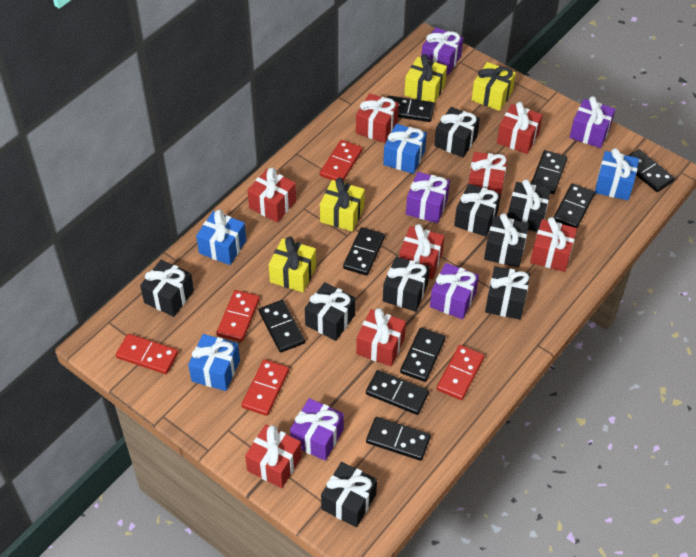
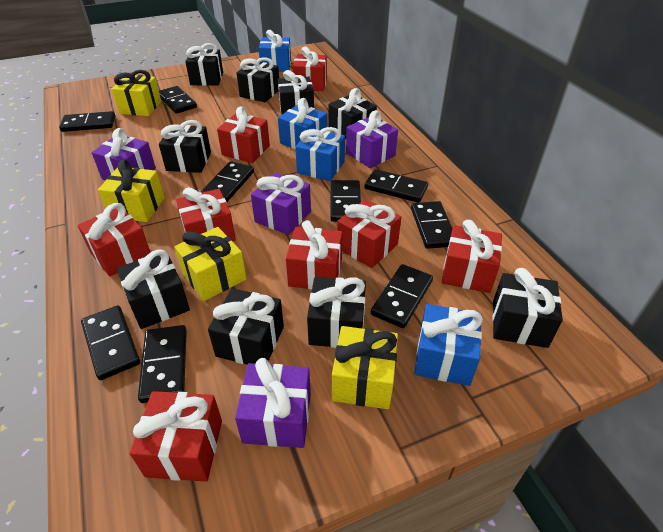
purple gift: [290,398,344,461] [406,172,450,223] [421,27,463,75] [430,263,479,319] [569,96,615,148] = 5 -> [92,128,156,180] [235,358,311,448] [251,173,311,235] [346,110,398,168] = 4
red domino: [116,334,178,374] [216,290,260,342] [241,359,289,416] [320,140,362,181] [437,345,484,400] = 5 -> none = 0

